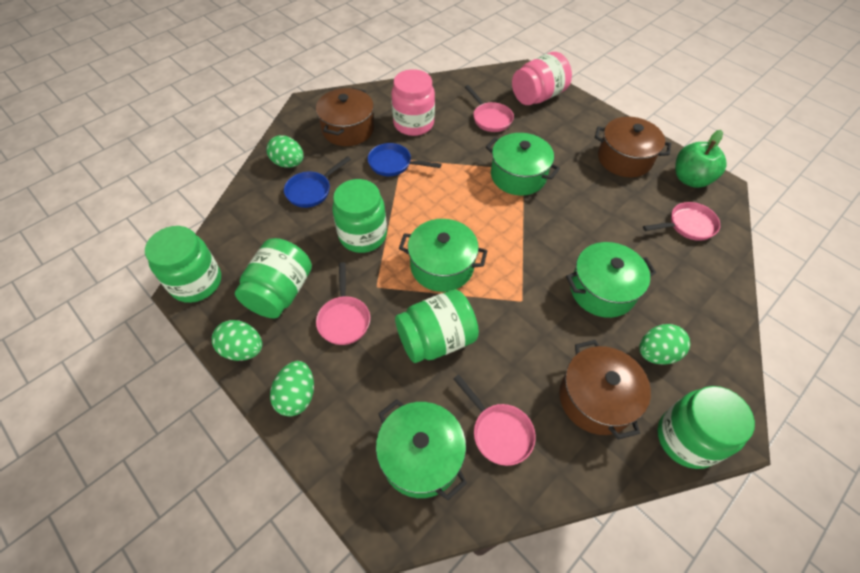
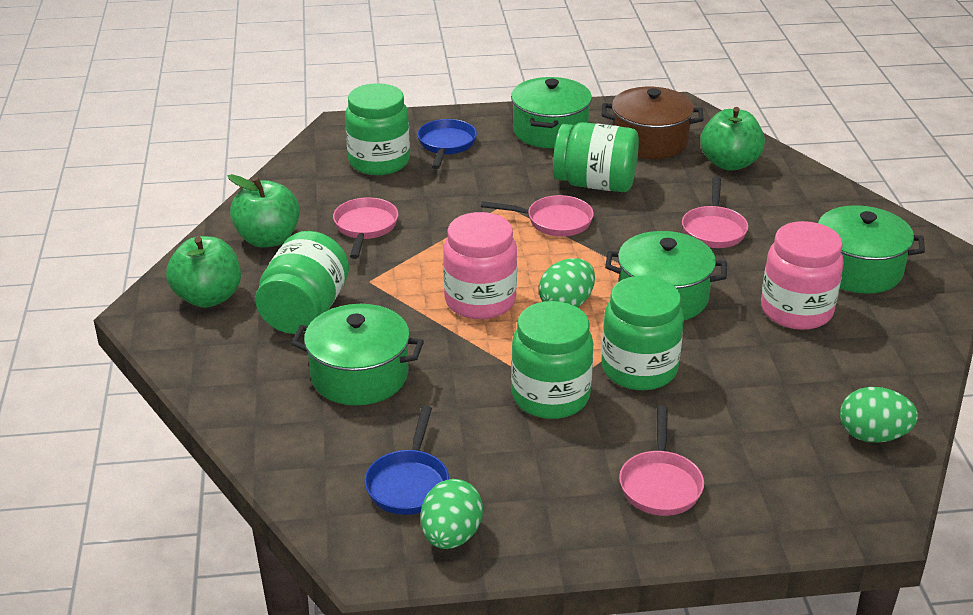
brown pot: [316,88,374,146] [559,340,651,440] [595,117,671,177] = 3 -> [602,87,703,159] = 1
green apple: [675,130,727,188] = 1 -> [166,236,241,308] [228,174,300,247] [700,107,765,171] = 3
green egg: [212,320,262,361] [266,135,304,168] [270,361,314,416] [639,324,690,365] = 4 -> [421,479,483,549] [539,258,595,307] [840,387,918,443] = 3

